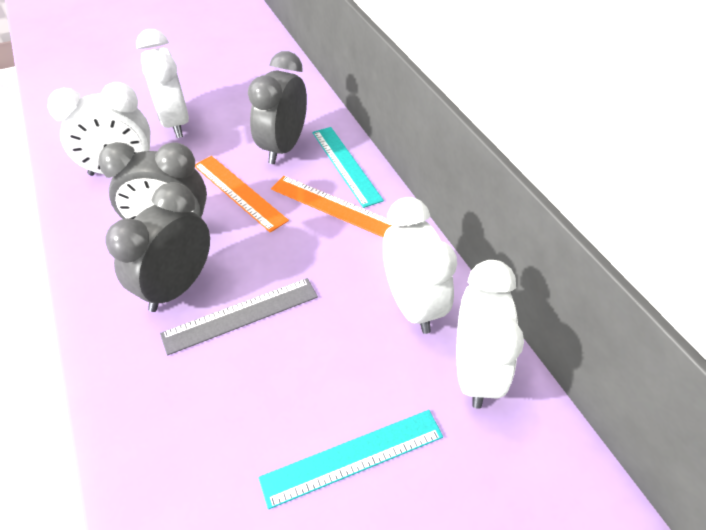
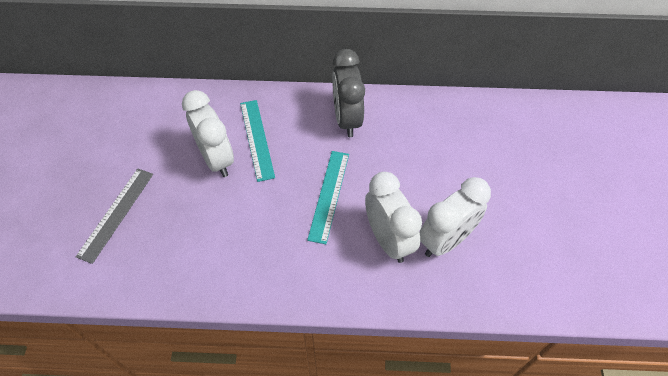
grey clock: [98,142,207,219] [105,182,210,312] [248,51,307,164] = 3 -> [332,49,365,137] = 1
orange ruler: [195,156,289,233] [271,176,392,238] = 2 -> none = 0
white clock: [48,82,150,176] [136,29,189,138] [383,197,457,334] [457,260,524,409] = 4 -> [182,90,234,177] [365,172,422,263] [420,177,491,257] = 3

